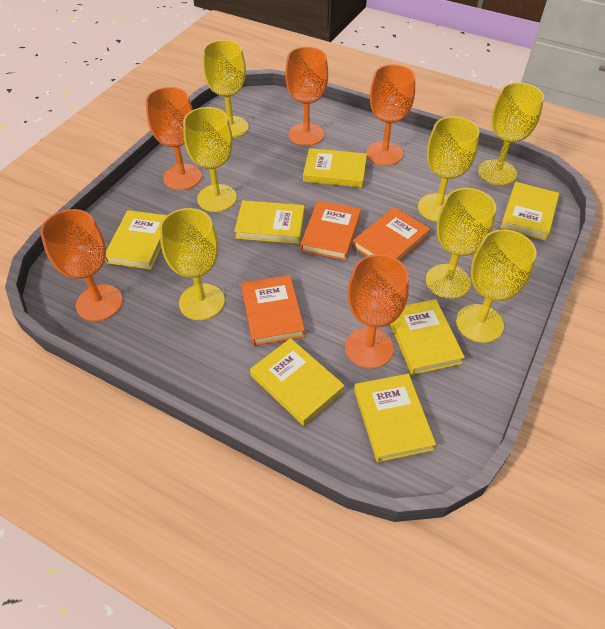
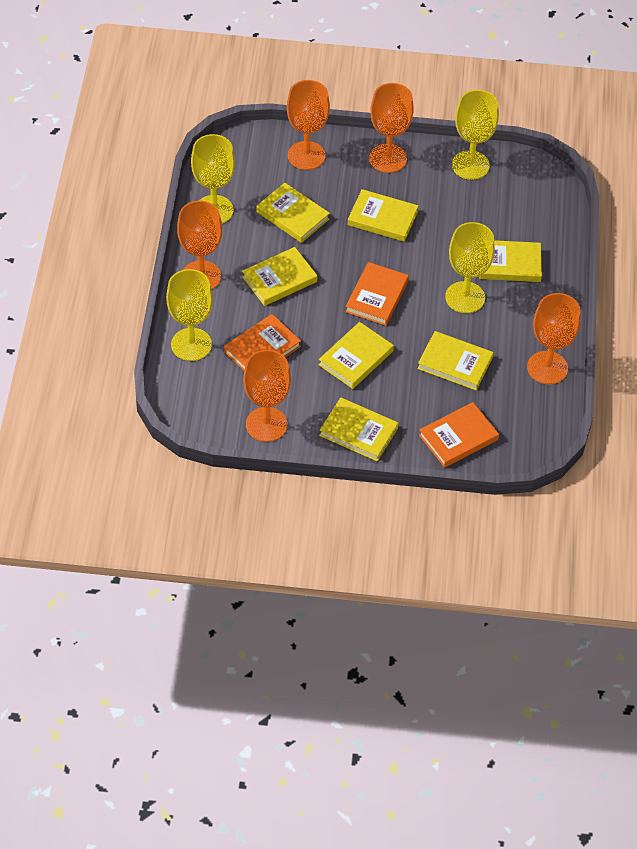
yellow goblet: [160,208,225,320] [183,107,237,212] [203,40,249,138] [418,116,479,222] [426,188,496,299] [456,229,536,343] [478,82,544,185] = 7 -> [166,269,213,361] [191,134,235,224] [445,222,495,313] [452,90,499,180] = 4

